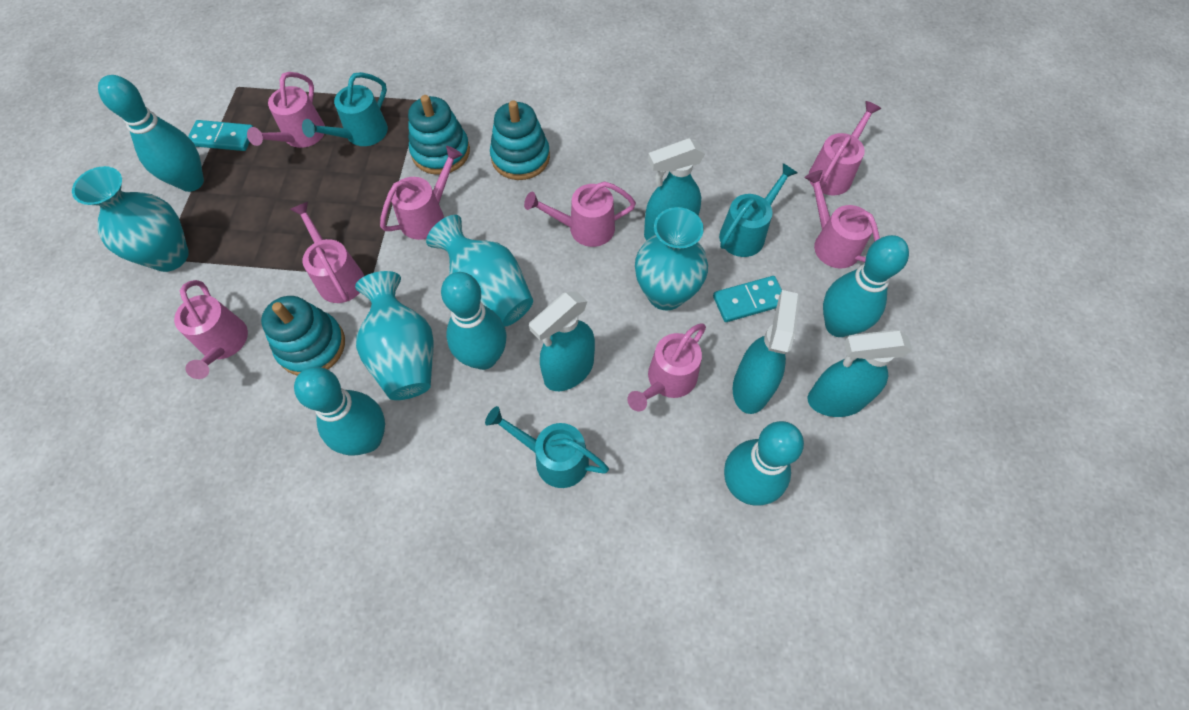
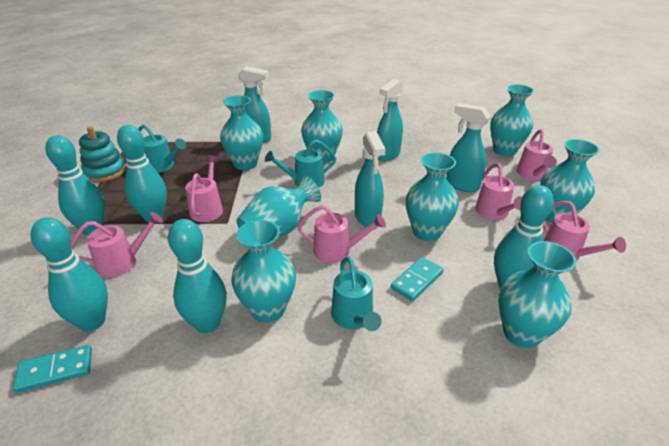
pink watering can: [174,280,248,379] [247,72,325,148] [290,202,364,303] [380,146,463,240] [524,181,636,247] [627,323,706,411] [804,170,880,268] [809,101,881,196] = 8 -> [71,212,163,277] [185,155,223,222] [297,205,386,263] [475,163,522,220] [517,129,557,180] [543,201,626,261] = 6
turquoise stacking toy: [261,296,345,376] [408,95,470,175] [490,100,550,180] = 3 -> [79,126,126,182] = 1
turquoise vase: [72,166,189,272] [355,271,434,400] [426,215,533,326] [635,207,708,310] = 4 -> [220,95,263,170] [231,220,296,323] [236,175,321,237] [301,90,343,164] [406,152,459,241] [490,84,534,156] [498,241,576,348] [540,139,600,223] = 8

